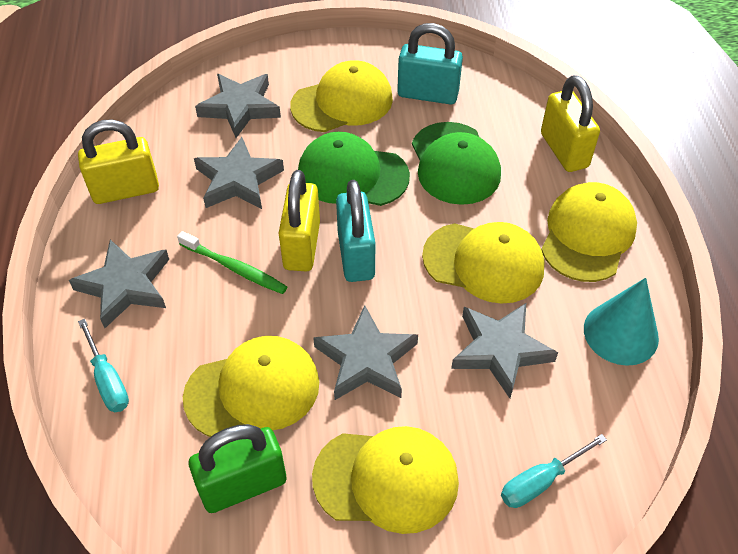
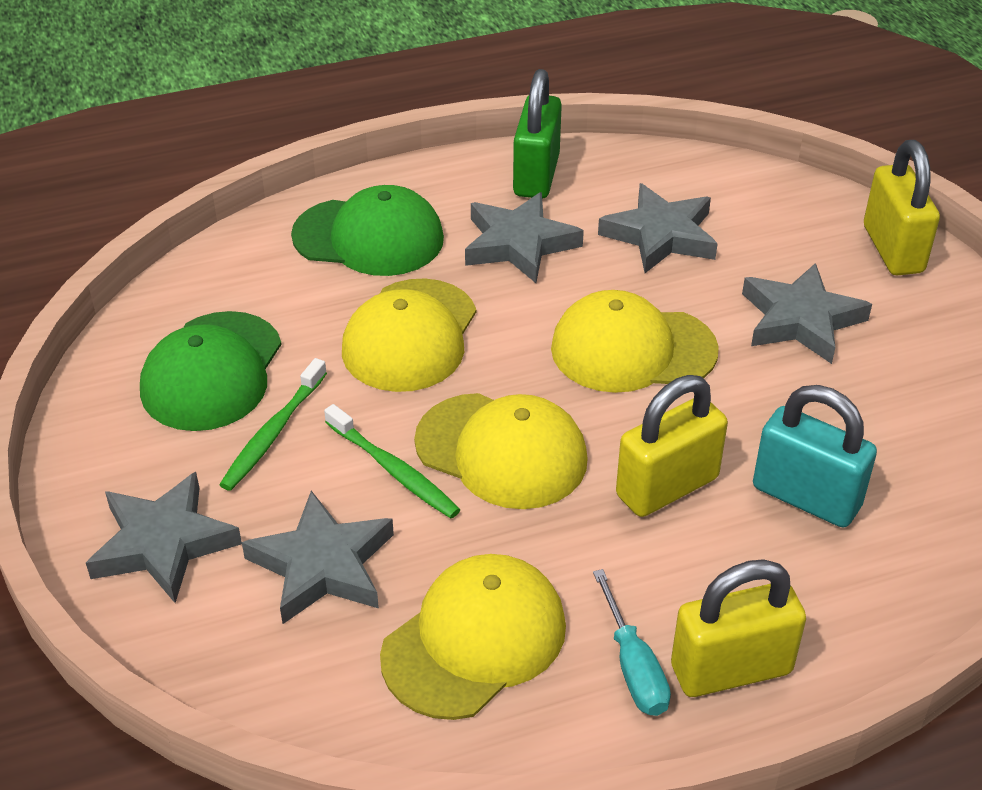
green toothbrush: [177,231,287,294] = 1 -> [219,358,327,491] [324,404,461,518] = 2
turquoise cone: [584,278,659,366] = 1 -> none = 0
turquoise padlock: [336,180,375,282] [397,23,463,105] = 2 -> [753,385,877,527] = 1
turquoise screwdriver: [78,319,129,412] [501,434,607,508] = 2 -> [593,569,671,716] = 1
yellow cap: [183,336,319,437] [290,60,393,132] [312,426,459,534] [422,222,545,304] [541,182,637,282] = 5 -> [342,278,476,392] [380,554,566,720] [414,393,588,509] [551,290,719,393] = 4

